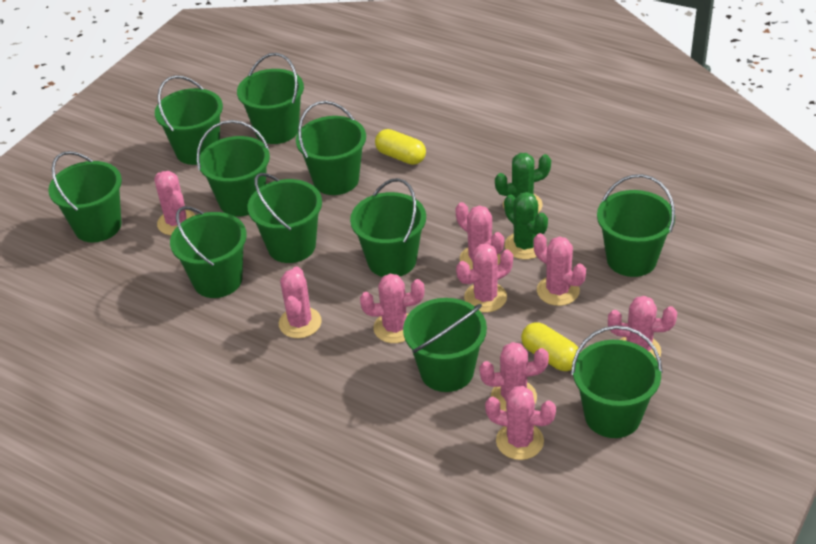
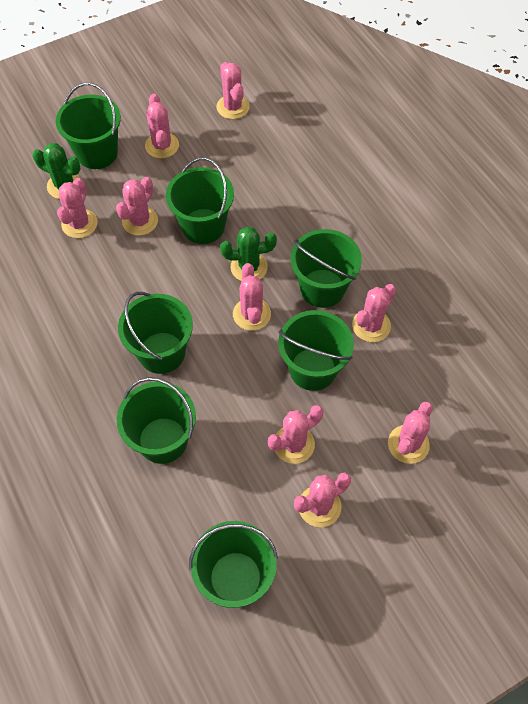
green bucket: [48,151,122,242] [155,75,223,165] [170,206,247,298] [197,120,270,216] [237,53,304,144] [248,173,322,263] [296,101,366,195] [350,178,426,277] [403,298,487,392] [571,325,663,438] [597,174,675,277] = 11 -> [56,83,121,169] [117,377,196,464] [118,292,193,374] [166,157,234,244] [189,521,278,608] [278,310,354,391] [290,229,362,308] = 7
yellow capsule: [375,129,426,165] [521,322,578,371] = 2 -> none = 0

